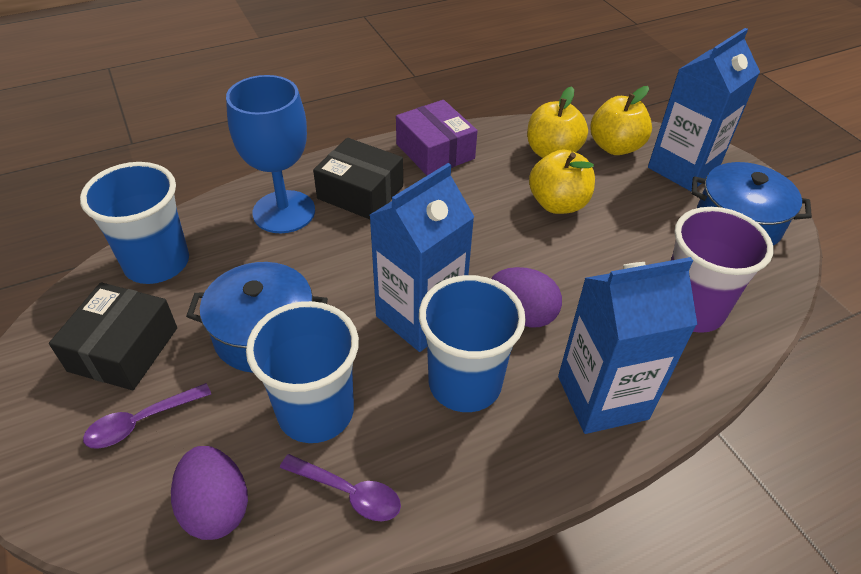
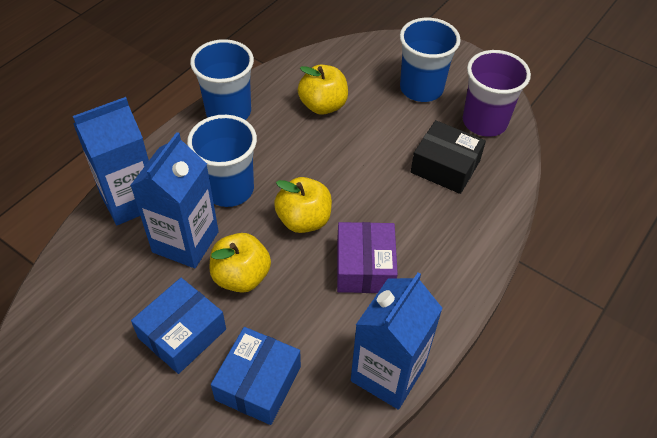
black box: [49,282,177,390] [313,138,403,219] = 2 -> [411,120,486,194] = 1
blue box: none = 0 -> [131,278,226,374] [211,327,301,425] = 2
blue goblet: [226,75,315,233] = 1 -> none = 0
blue pot: [186,262,328,373] [691,162,812,246] = 2 -> none = 0
purple egg: [171,446,248,540] [491,267,562,328] = 2 -> none = 0
purple spoon: [83,383,211,449] [280,454,401,521] = 2 -> none = 0

